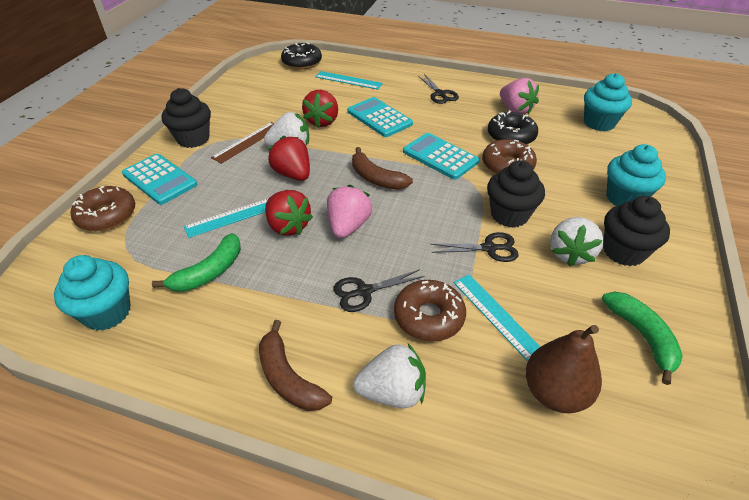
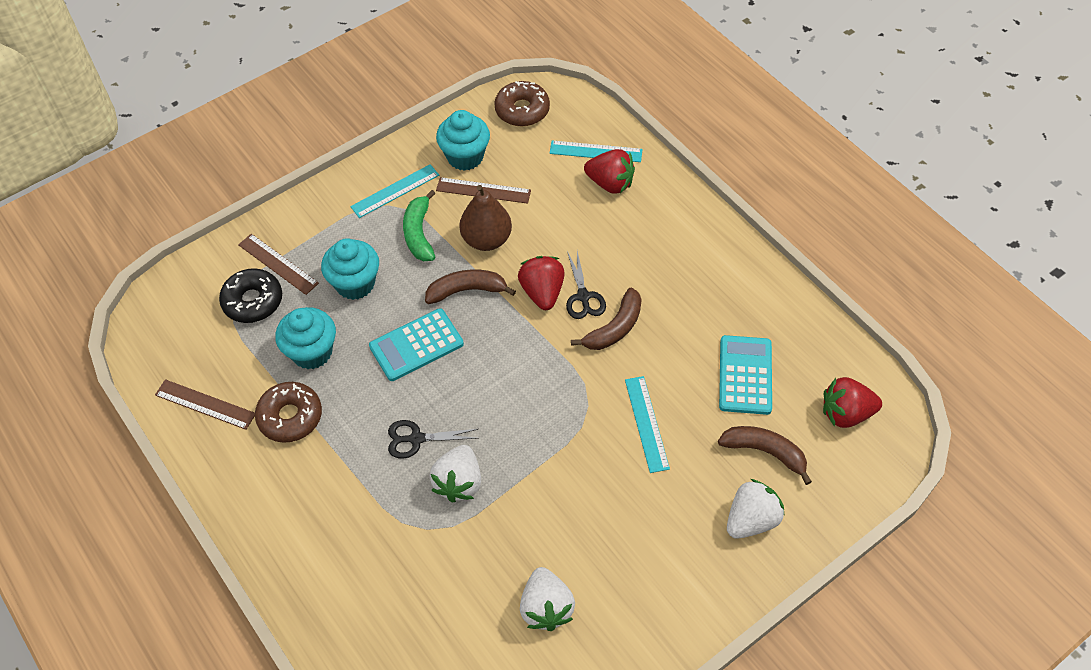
black cupcake: [162,88,211,148] [487,160,545,228] [603,196,670,266] = 3 -> none = 0
black donut: [281,43,322,69] [488,111,538,144] = 2 -> [219,268,282,323] = 1
black scissors: [333,269,425,312] [418,74,459,104] [430,232,519,262] = 3 -> [388,420,478,459] [566,251,606,319] = 2
brown banana: [259,320,332,411] [352,147,413,190] = 2 -> [425,269,516,304] [571,287,642,350] [718,426,812,485] = 3
brown donut: [71,186,135,231] [394,280,466,342] [482,139,537,174] = 3 -> [255,382,322,443] [494,81,550,126] = 2
brown ruler: [211,122,274,164] = 1 -> [155,379,255,430] [238,234,319,295] [436,177,531,204] = 3
green banana: [152,233,241,292] [602,292,683,385] = 2 -> [403,190,436,261] = 1
pink strawberry: [327,185,372,238] [500,78,539,114] = 2 -> none = 0
turquoise calculator: [122,154,197,205] [347,97,413,137] [403,133,479,180] = 3 -> [369,308,464,381] [719,335,772,415] = 2

